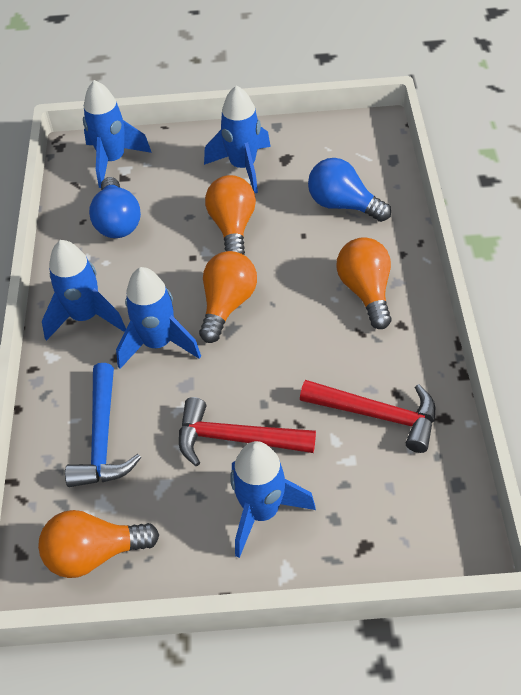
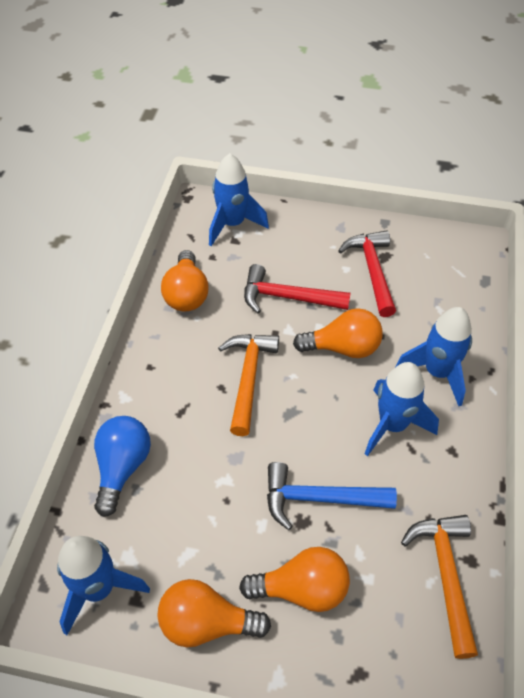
blue light bulb: [89,177,141,238] [308,158,391,222] = 2 -> [94,416,151,517] = 1
blue rocket: [42,240,126,341] [83,80,152,188] [116,267,201,369] [204,85,271,193] [230,441,316,558] = 5 -> [57,536,150,635] [209,153,269,246] [364,362,439,456] [396,307,472,406] = 4
orange hammer: none = 0 -> [218,334,279,436] [401,515,478,659] = 2

